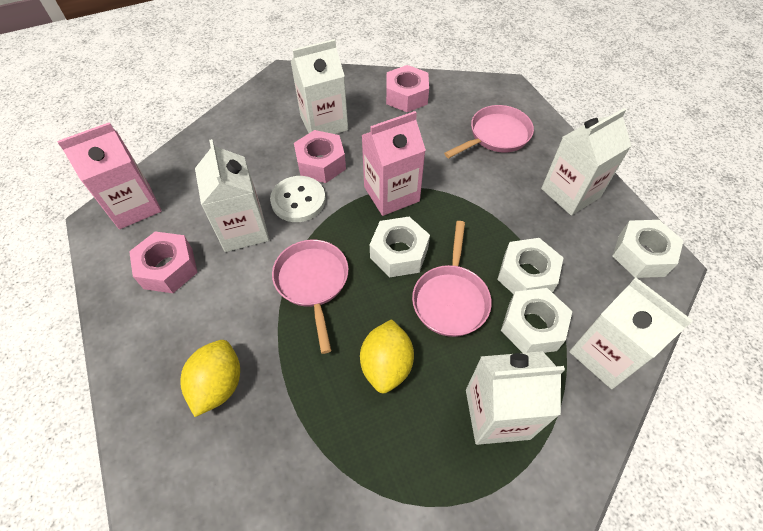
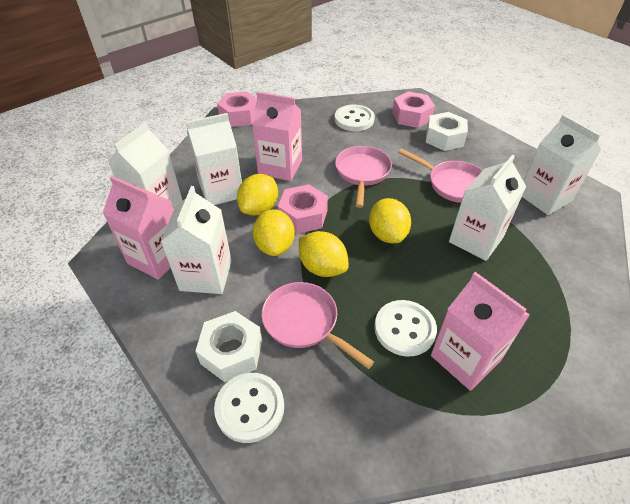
pink carton: [57,122,162,229] [362,111,426,216] = 2 -> [103,176,174,280] [252,92,302,181] [431,272,530,391] = 3
white button: [270,176,326,222] = 1 -> [214,373,284,443] [335,105,375,131] [374,300,437,357] = 3
white nut: [370,217,430,277] [497,238,563,294] [501,288,573,353] [612,220,684,278] = 4 -> [196,311,262,382] [426,112,468,151] = 2
yellow lemon: [180,340,240,417] [360,319,414,393] = 2 -> [237,174,278,215] [253,209,295,256] [299,231,349,277] [369,198,411,243] = 4

